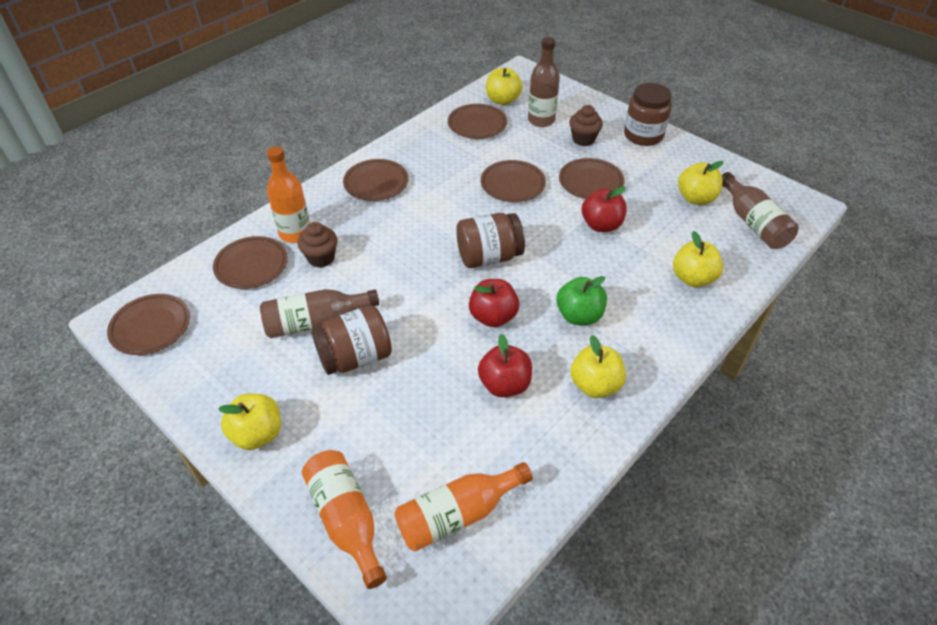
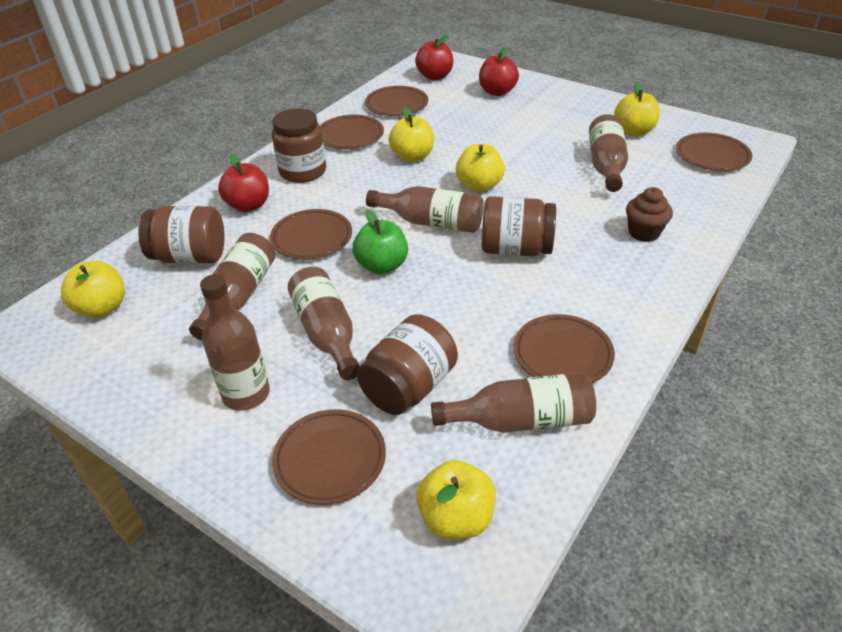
brown bottle: [260,289,379,338] [528,37,560,127] [722,172,799,249] = 3 -> [189,233,276,340] [200,274,270,411] [288,267,360,380] [366,186,484,233] [431,372,596,433] [589,114,628,192] = 6
brown cupcake: [298,222,338,268] [569,105,603,146] = 2 -> [626,187,673,242] = 1
brown jar: [311,305,392,375] [456,213,525,268] [624,83,672,146] = 3 -> [138,206,224,264] [272,108,326,183] [357,314,458,415] [482,196,556,256] = 4
orange bottle: [267,146,310,243] [302,450,387,589] [395,462,533,552] = 3 -> none = 0

